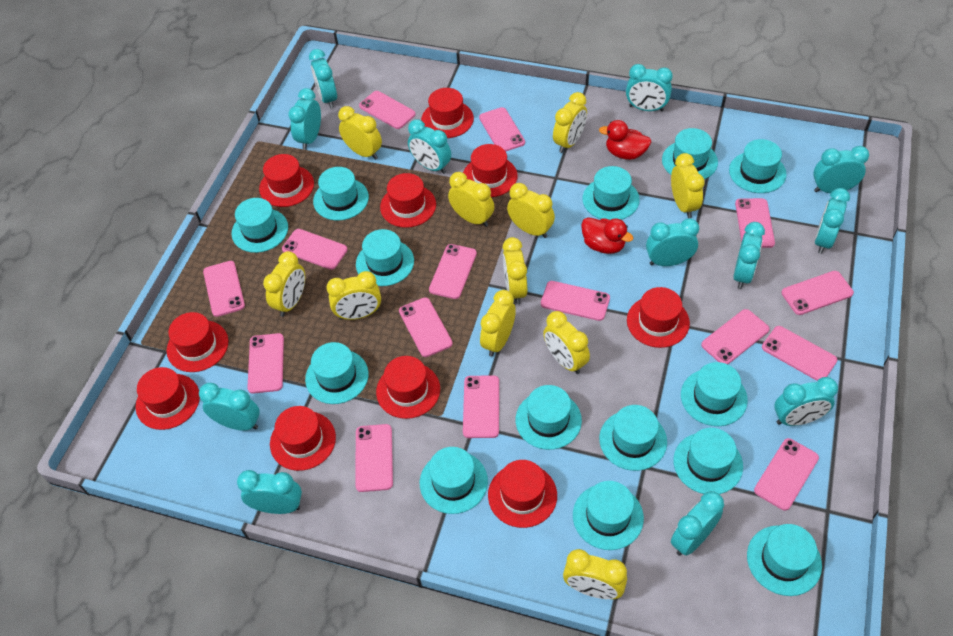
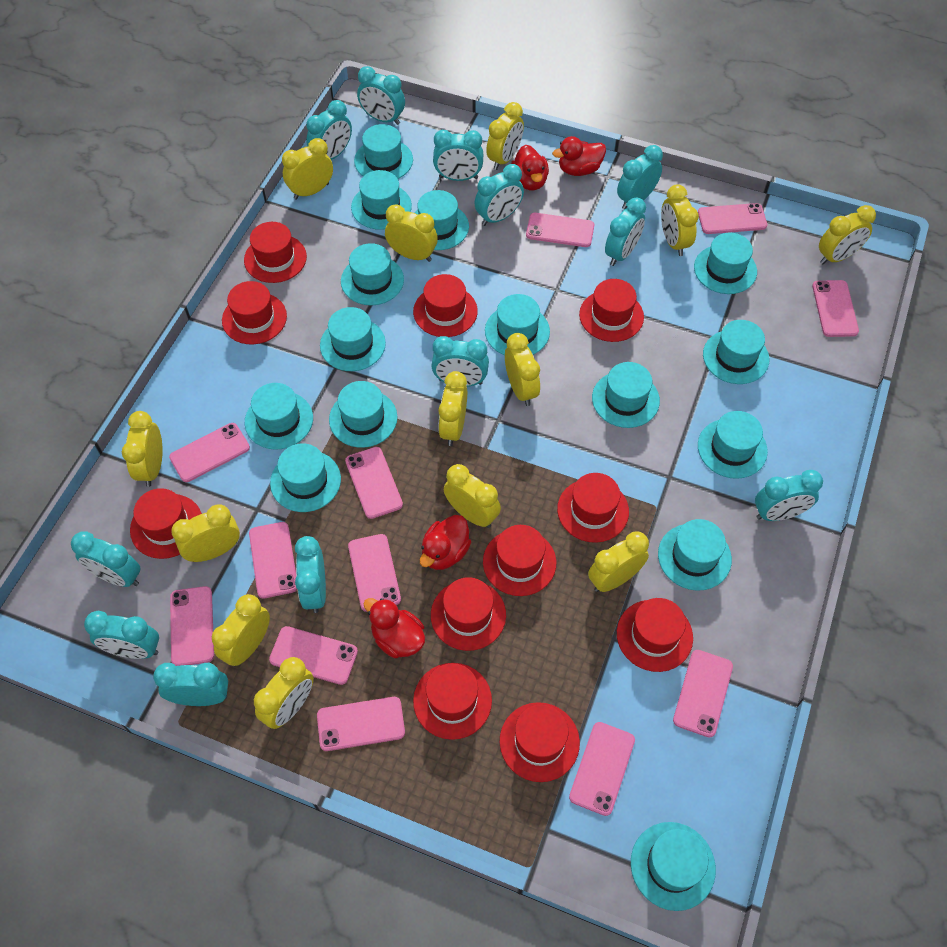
pink phone: [203,261,245,317] [247,333,284,394] [282,229,348,270] [355,424,393,492] [359,91,416,129] [399,298,453,357] [429,244,477,299] [463,376,499,438] [479,107,525,151] [541,281,610,321] [701,309,770,364] [735,198,775,248] [754,438,819,511] [762,326,837,381] [781,271,854,315] = 15 -> [169,423,250,482] [170,586,214,666] [249,522,297,599] [269,626,358,685] [317,697,405,751] [345,447,403,519] [348,534,401,612] [526,213,594,247] [569,722,635,816] [673,650,733,738] [698,203,767,234] [812,280,859,337] = 12
red duck: [581,217,633,254] [599,120,651,160] = 2 -> [363,598,425,658] [420,515,471,570] [511,145,549,190] [552,136,606,176] = 4
red hat: [135,367,200,430] [167,312,228,372] [259,154,314,207] [270,406,336,471] [376,356,440,419] [380,173,436,228] [421,88,474,138] [463,144,518,197] [488,460,557,528] [627,287,690,348] = 10 -> [130,488,202,559] [222,281,287,344] [244,222,307,283] [413,274,478,337] [413,663,492,740] [431,577,506,651] [483,525,556,596] [499,702,580,782] [557,473,629,543] [579,279,644,342] [617,598,693,672] = 11
turquoise hat: [232,198,288,253] [305,342,369,404] [313,167,369,221] [356,229,414,286] [420,447,488,514] [516,385,582,450] [573,481,644,550] [582,166,640,220] [599,405,667,471] [662,128,718,179] [673,428,743,494] [681,362,748,426] [729,139,787,193] [747,524,822,596] = 14 -> [245,383,313,450] [270,443,341,512] [320,307,386,371] [329,381,397,448] [341,243,404,305] [351,170,412,230] [354,124,413,179] [414,190,469,250] [485,294,550,355] [592,362,660,428] [631,822,716,911] [658,519,732,591] [694,233,757,294] [698,411,768,479] [703,320,769,384] = 15
yellow clock: [263,251,305,317] [327,271,381,320] [338,106,382,160] [448,172,494,227] [480,290,516,357] [503,237,527,305] [507,183,555,238] [543,311,590,374] [553,92,587,153] [563,549,627,599] [671,153,705,218] = 11 -> [122,411,163,487] [171,504,240,562] [212,594,270,666] [254,657,314,729] [282,138,333,199] [385,204,438,262] [438,371,467,446] [444,464,501,528] [486,102,524,170] [505,333,540,406] [588,531,649,592] [661,184,699,256] [819,205,876,264] = 13

